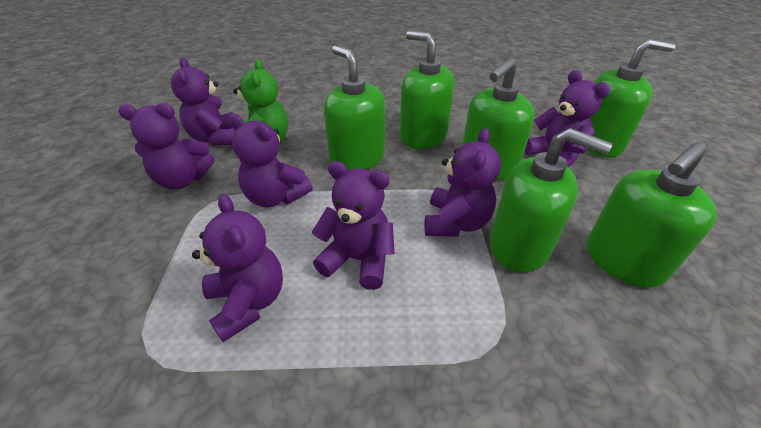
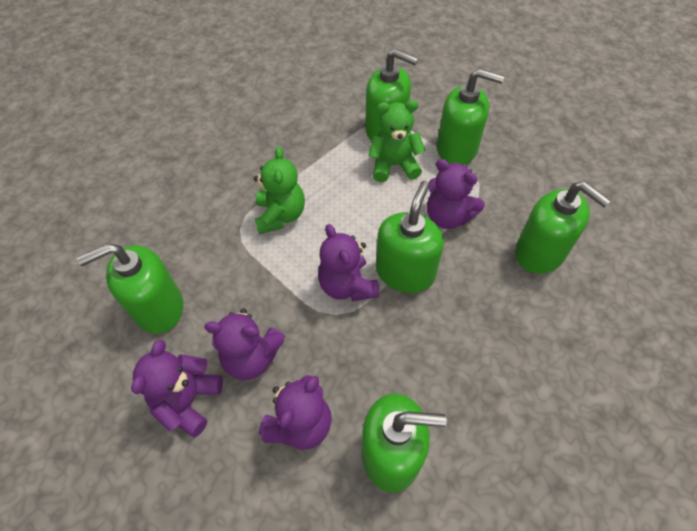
green teddy bear: [233,59,288,142] = 1 -> [254,146,305,234] [368,100,426,182] = 2
purple teddy bear: [118,103,214,189] [171,57,235,146] [192,194,283,343] [229,114,313,207] [312,161,395,290] [424,128,501,237] [524,70,610,167] = 7 -> [131,339,223,437] [204,309,285,380] [259,375,332,450] [318,224,380,301] [427,159,485,229] = 5

